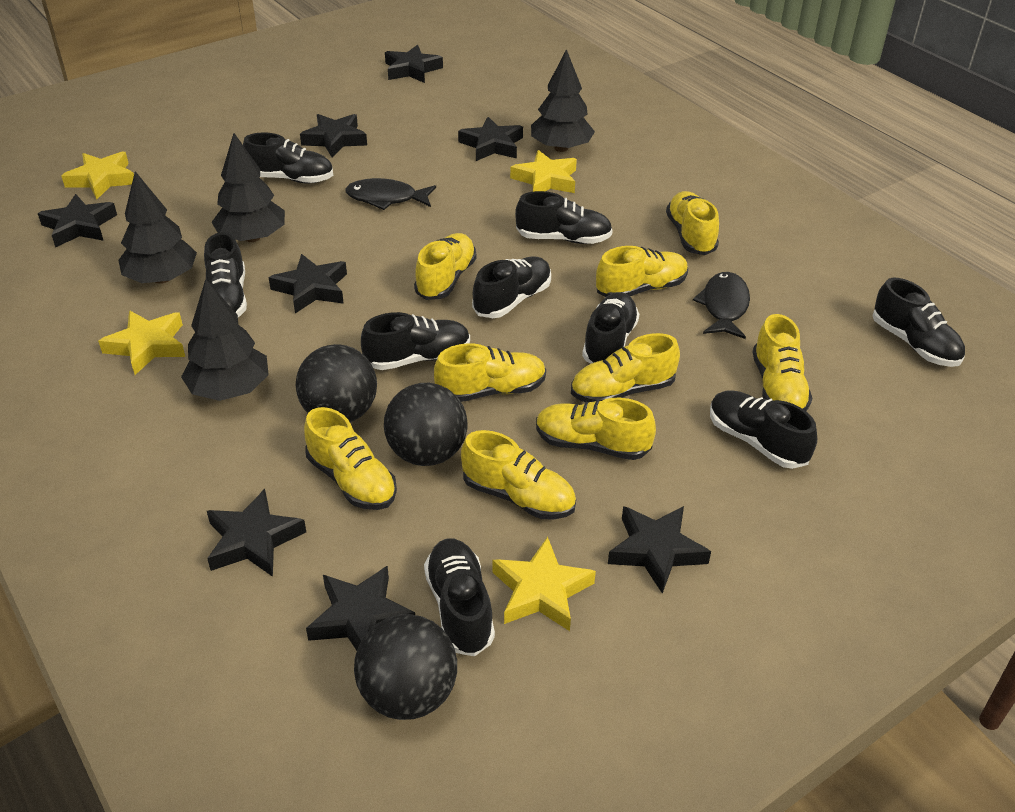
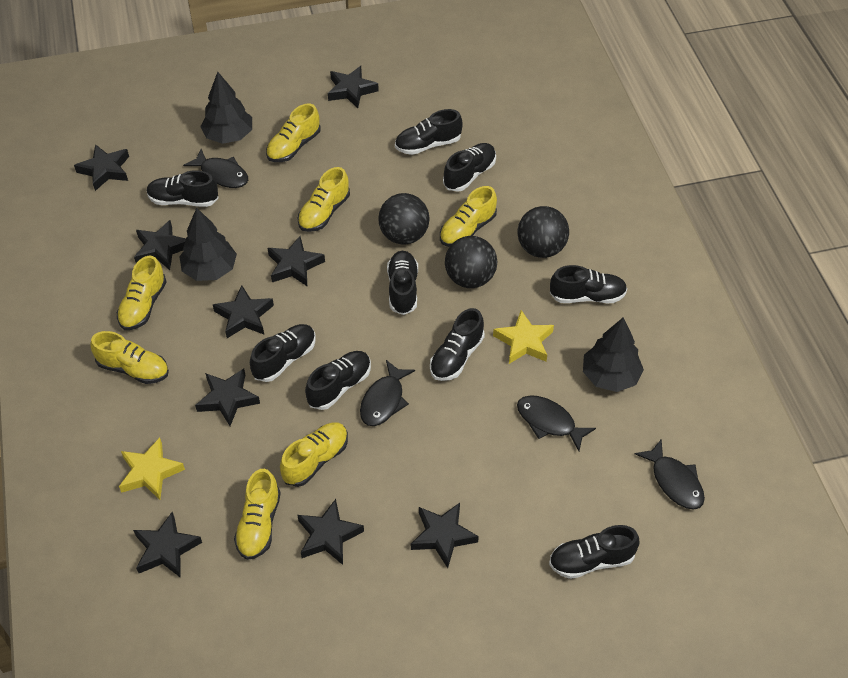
black fish: [345,178,436,210] [693,272,750,339] = 2 -> [183,149,248,188] [360,360,415,426] [517,395,596,451] [635,439,705,510] = 4
black star: [38,194,117,248] [207,489,306,577] [269,254,347,314] [300,114,367,157] [306,565,415,651] [385,45,443,83] [458,117,523,161] [608,506,711,594] = 8 -> [74,144,129,191] [133,512,202,578] [134,220,186,270] [195,368,260,426] [213,285,274,338] [268,236,325,286] [297,499,364,565] [328,66,379,108] [411,503,479,568] = 9
black tree: [118,171,197,284] [181,279,269,401] [212,133,285,242] [531,49,595,152] = 4 -> [179,208,237,281] [200,72,252,144] [583,318,644,392] = 3
yellow shoe: [304,407,397,510] [414,233,476,300] [434,343,546,402] [461,430,576,520] [536,398,656,460] [571,333,680,403] [596,246,688,297] [666,191,719,255] [752,314,813,411] = 9 -> [90,331,169,384] [117,256,166,330] [234,469,281,560] [266,104,321,162] [280,422,348,487] [298,167,350,232] [440,186,497,247] = 7
yellow star: [61,151,134,200] [98,311,185,375] [492,537,596,631] [510,150,577,193] = 4 -> [119,438,185,500] [493,310,554,364] = 2

